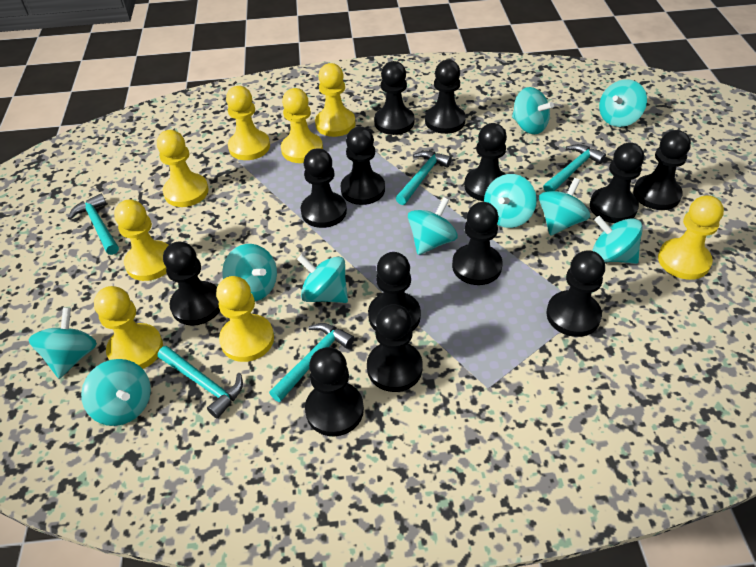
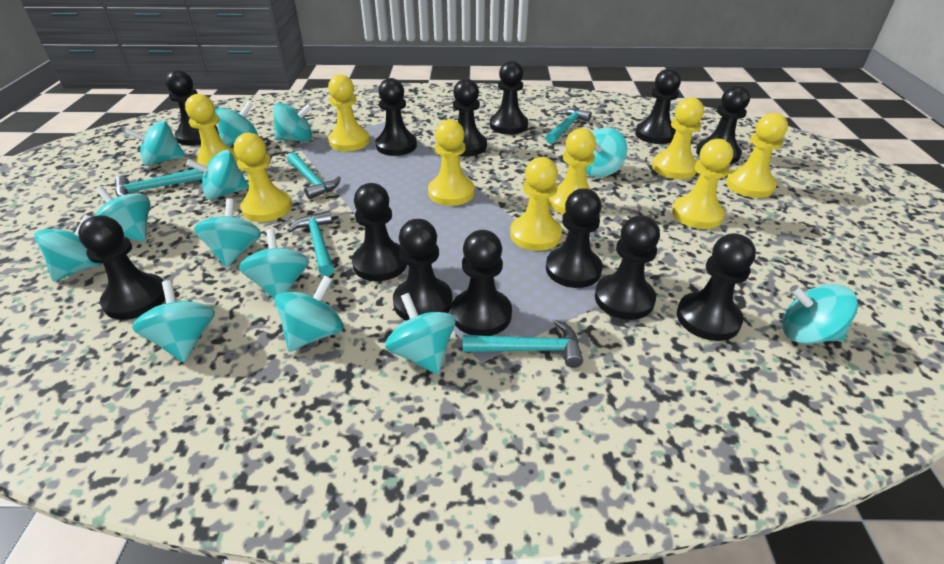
turquoise spinning top: [29,307,97,379] [81,359,151,426] [222,244,277,301] [297,255,348,303] [408,197,458,255] [484,174,537,228] [512,87,554,134] [539,178,590,236] [593,216,643,264] [599,79,647,127] = 10 -> [34,215,103,281] [95,187,150,242] [124,120,185,166] [132,280,215,362] [186,150,249,200] [194,198,261,268] [214,101,258,146] [239,229,309,300] [273,103,313,142] [275,275,343,352] [385,293,456,374] [586,128,627,177] [782,284,858,344] = 13
yellow pawn: [94,286,163,369] [114,199,169,281] [157,130,209,207] [216,276,274,362] [226,86,270,160] [281,88,323,163] [315,63,355,137] [658,195,724,280] = 8 -> [185,94,239,166] [234,133,292,222] [328,74,370,151] [428,119,475,206] [510,157,562,251] [549,128,596,215] [652,97,704,179] [672,139,733,229] [726,113,788,198] = 9

